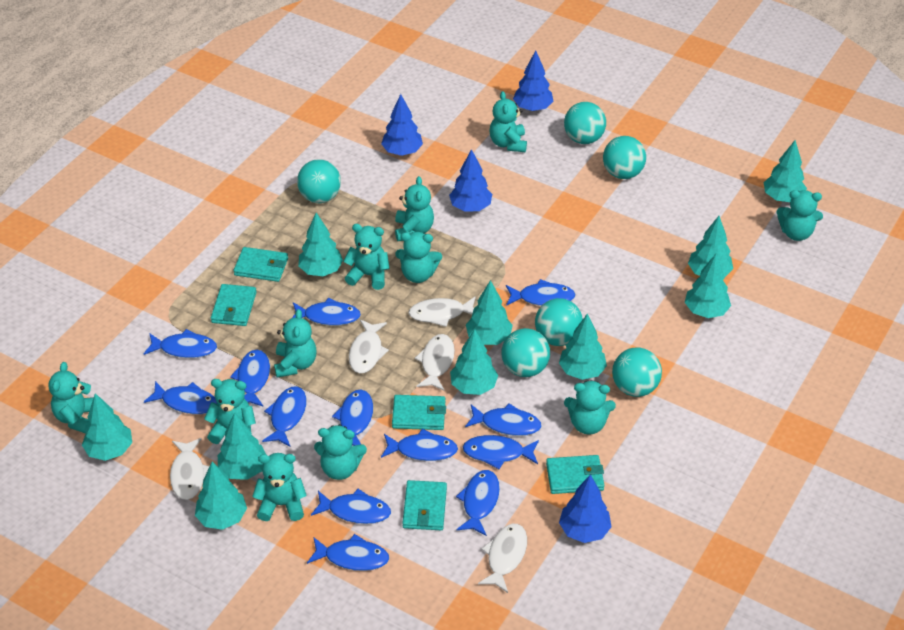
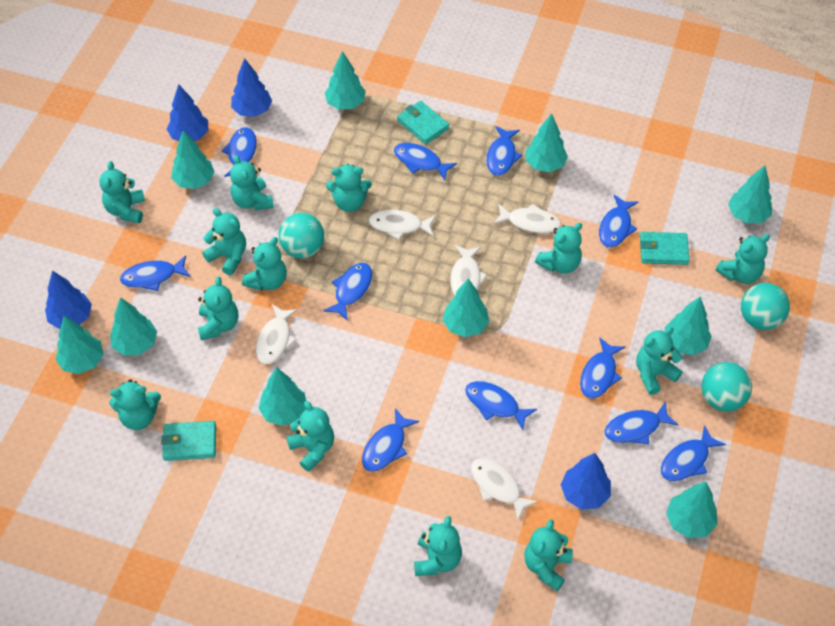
blue fish: [144,329,217,358] [144,381,217,414] [230,350,270,406] [262,386,306,446] [292,298,361,326] [307,534,389,571] [311,489,391,524] [332,390,373,446] [381,429,458,461] [456,470,500,536] [463,435,539,469] [465,404,542,436] [506,279,576,306] = 13 -> [120,255,191,291] [221,127,257,177] [324,263,372,321] [362,408,419,472] [394,143,457,180] [465,381,537,430] [486,126,522,176] [580,337,625,399] [599,195,638,248] [604,401,678,444] [661,425,726,481] = 11
turquoise ball: [297,159,341,203] [501,328,550,377] [535,298,583,346] [564,102,606,144] [603,136,646,179] [612,347,662,397] = 6 -> [279,213,324,258] [701,362,752,412] [741,283,790,330] = 3
turquoise teddy bear: [48,362,94,434] [204,379,256,444] [252,453,307,521] [274,309,317,378] [314,424,367,480] [343,224,390,290] [395,176,434,241] [395,232,442,283] [490,91,527,152] [564,380,616,434] [776,190,823,241] = 11 -> [99,161,145,223] [109,379,161,430] [198,277,238,340] [202,208,246,275] [230,155,274,211] [242,237,287,291] [286,401,334,472] [326,164,372,212] [414,516,462,576] [524,519,573,591] [535,223,582,274] [636,327,683,395] [715,234,770,284] = 13
turquoise wallet: [211,284,257,326] [233,247,288,282] [392,395,446,430] [402,480,447,530] [546,455,604,494] = 5 -> [161,421,216,461] [397,101,449,144] [640,232,690,265] = 3

